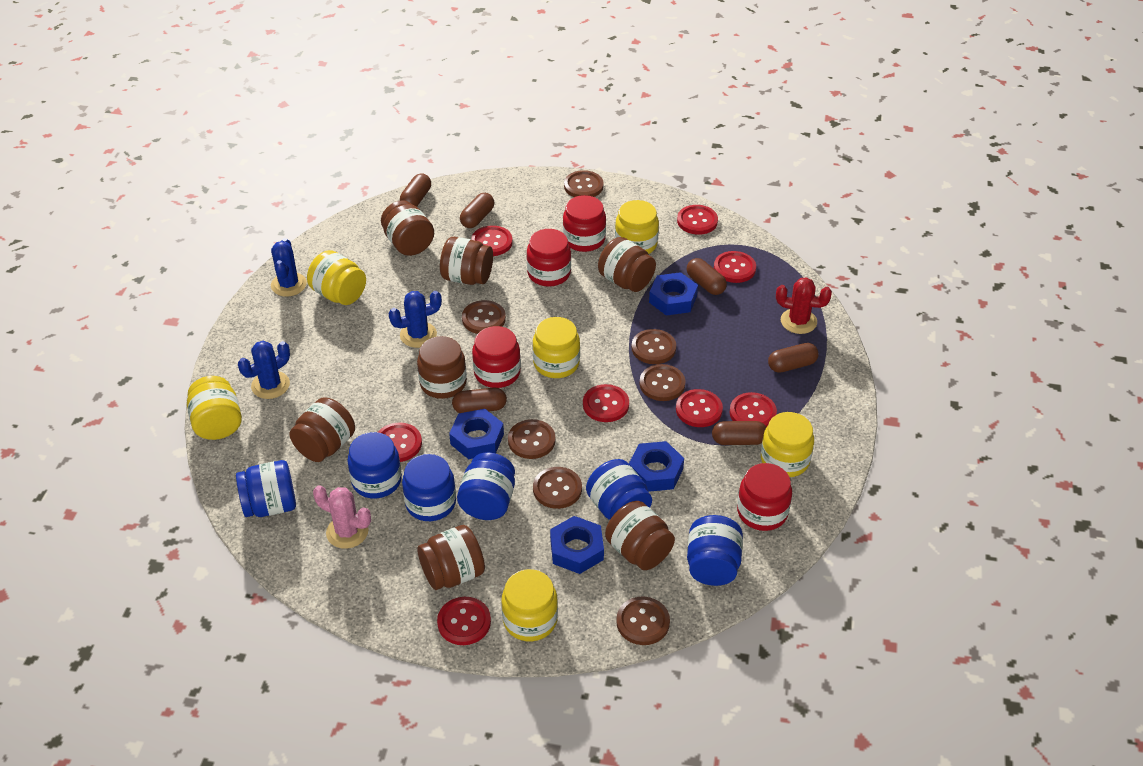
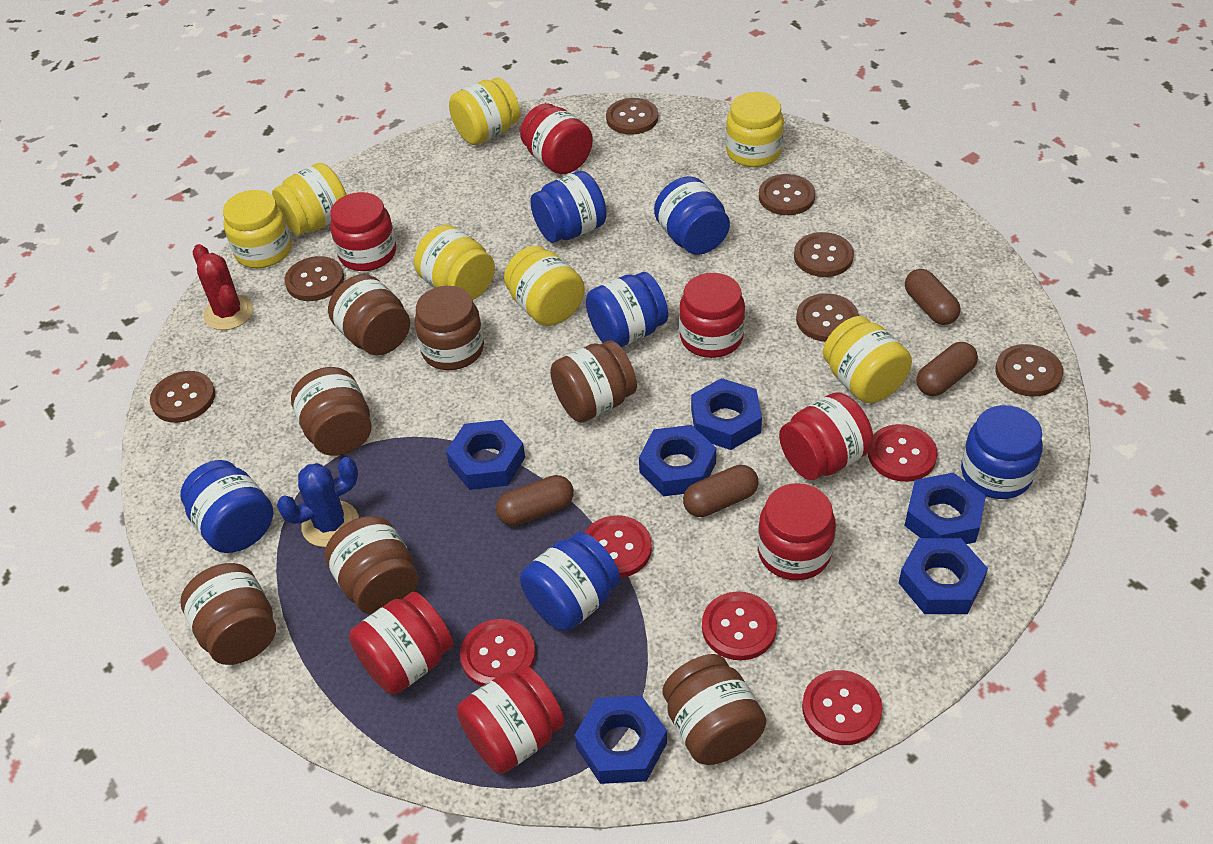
blue cactus: [238,341,290,399] [271,238,307,297] [388,291,442,348] = 3 -> [277,457,359,547] = 1
blue nut: [449,409,504,459] [550,516,604,574] [629,441,684,492] [649,272,698,316] = 4 -> [446,420,525,490] [575,695,667,784] [639,425,716,496] [691,378,762,450] [899,538,988,614] [904,473,986,544] = 6
brown capsule: [400,173,431,207] [452,388,507,413] [460,193,494,228] [687,258,727,295] [712,421,766,445] [768,343,819,373] = 6 -> [496,475,574,526] [683,465,759,517] [905,269,961,325] [916,342,978,396] = 4
pink cactus: [313,485,371,549] = 1 -> none = 0
red button: [378,422,422,462] [437,597,491,645] [471,225,513,256] [583,384,629,422] [676,389,723,427] [677,205,718,235] [714,251,756,283] [730,392,777,427] = 8 -> [460,619,536,687] [585,515,652,578] [702,591,777,660] [802,670,882,745] [868,424,938,482] = 5
red jar: [472,326,521,388] [527,229,571,287] [563,195,606,252] [737,463,792,531] = 4 -> [330,192,396,271] [349,592,453,695] [457,665,565,774] [520,103,593,174] [679,273,745,358] [758,483,836,581] [779,392,873,480] = 7
yellow jar: [187,376,242,440] [307,250,366,305] [501,569,558,641] [533,317,580,378] [615,200,659,254] [761,412,814,477] = 6 -> [223,190,292,268] [272,163,347,235] [414,225,495,300] [449,78,520,145] [504,246,585,326] [726,92,784,167] [823,316,912,403] = 7

